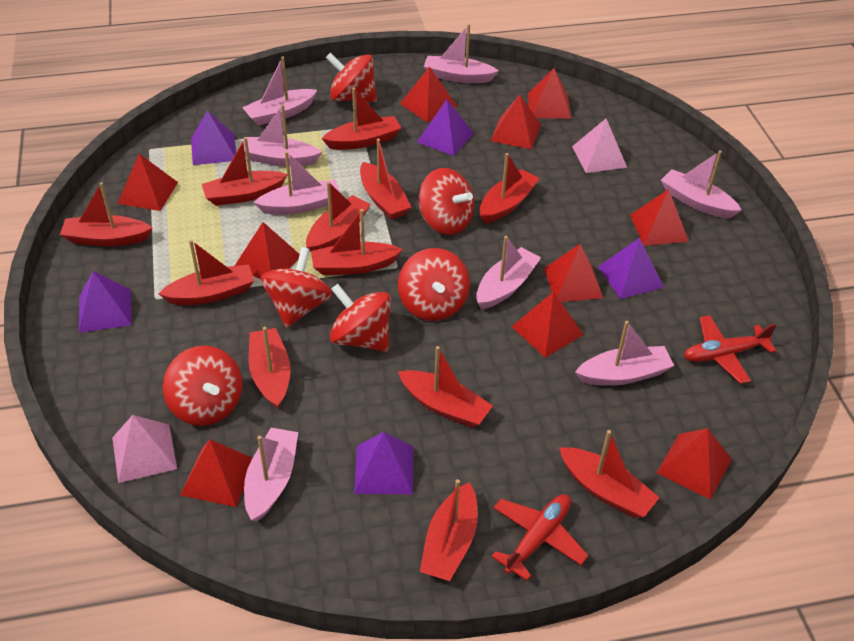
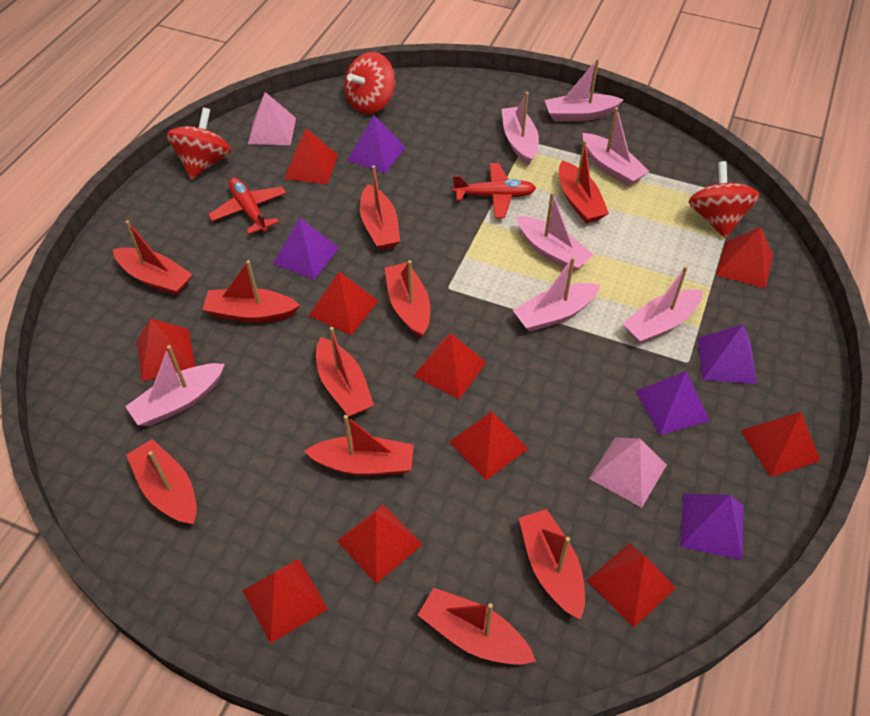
pink boat: [242,57,317,126] [243,104,322,166] [244,428,298,522] [253,151,340,215] [424,24,499,83] [476,236,541,309] [575,321,674,386] [661,151,742,218] = 8 -> [125,345,225,426] [501,92,539,166] [513,257,600,332] [516,192,593,272] [545,59,623,122] [582,107,650,186] [623,266,702,344] = 7
red boat: [60,182,153,246] [158,240,254,305] [202,137,287,206] [249,327,291,409] [306,181,371,252] [311,209,403,275] [321,88,401,150] [360,139,411,220] [398,346,493,428] [420,479,478,581] [479,153,540,224] [559,430,660,518] = 12 -> [113,220,193,296] [126,439,197,525] [202,260,300,323] [304,415,414,476] [316,327,374,416] [360,165,400,250] [385,260,430,338] [418,588,536,665] [519,509,585,620] [559,140,609,223] = 10
red spinning top: [163,346,242,426] [260,247,332,328] [326,53,377,102] [330,284,391,352] [398,248,470,321] [419,168,474,235] = 6 -> [166,108,231,180] [344,52,395,114] [689,161,760,238] = 3

